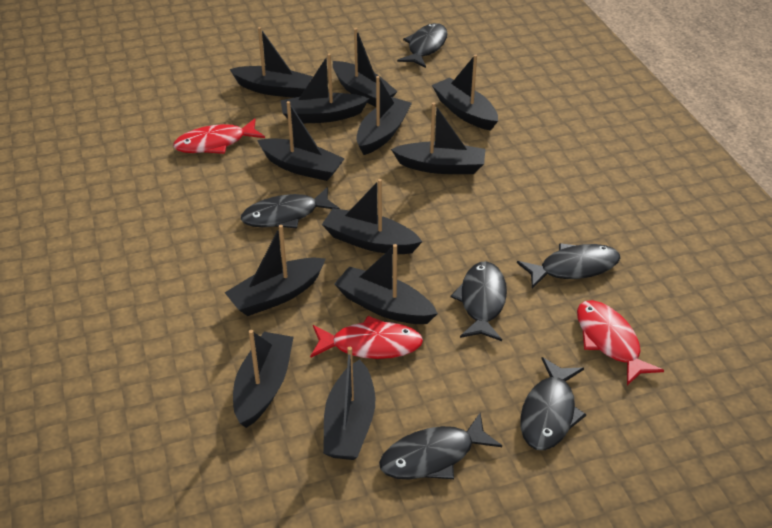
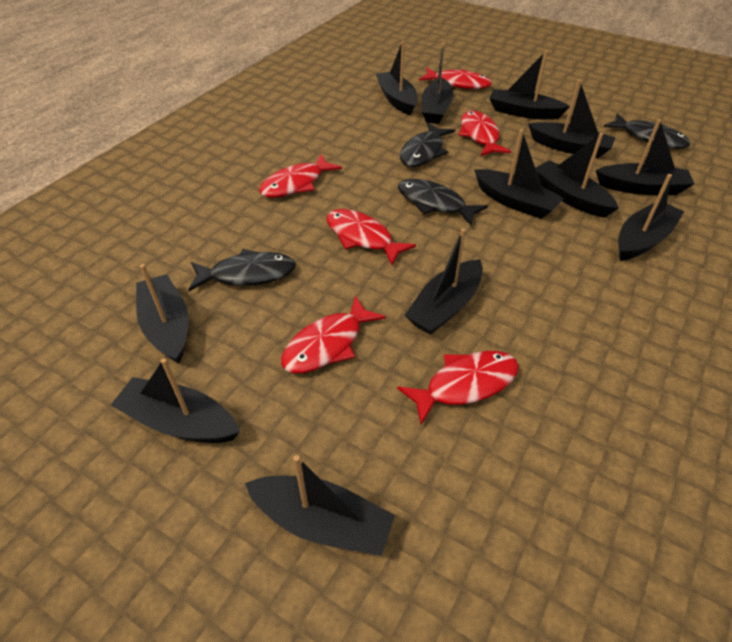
black fish: [241,187,340,228] [379,413,502,480] [397,23,448,68] [451,261,507,341] [517,243,620,289] [520,357,586,450] = 6 -> [188,249,296,291] [398,179,488,225] [400,123,455,167] [604,113,690,149] = 4
red fish: [173,118,265,154] [310,316,423,359] [577,300,664,385] = 3 -> [259,154,342,198] [281,295,386,373] [327,209,416,265] [397,351,519,425] [419,68,492,89] [459,110,511,156] = 6

